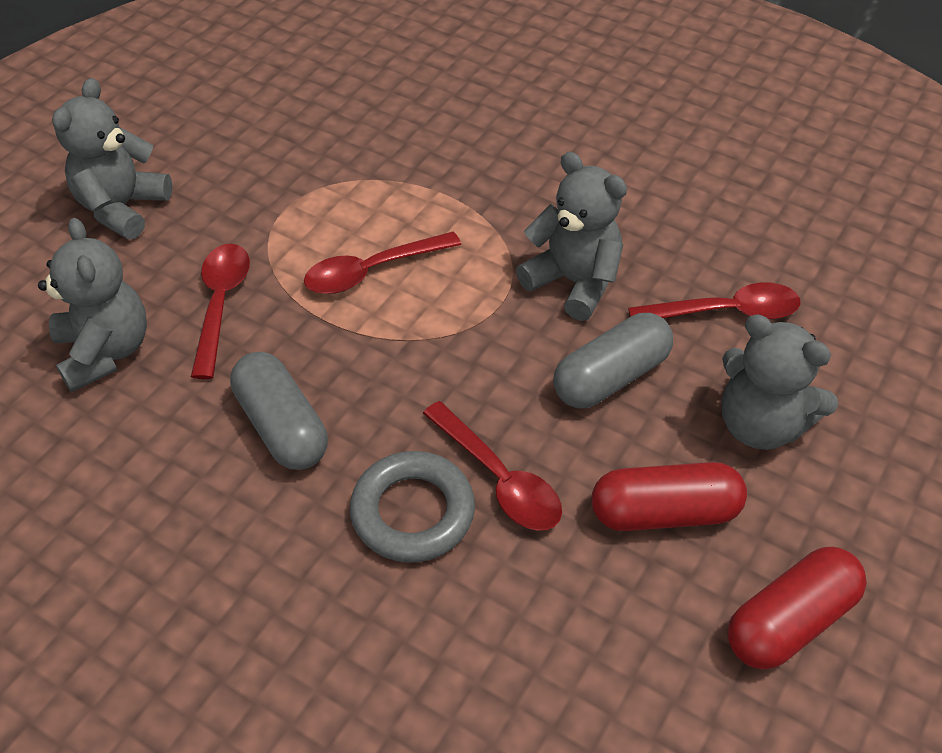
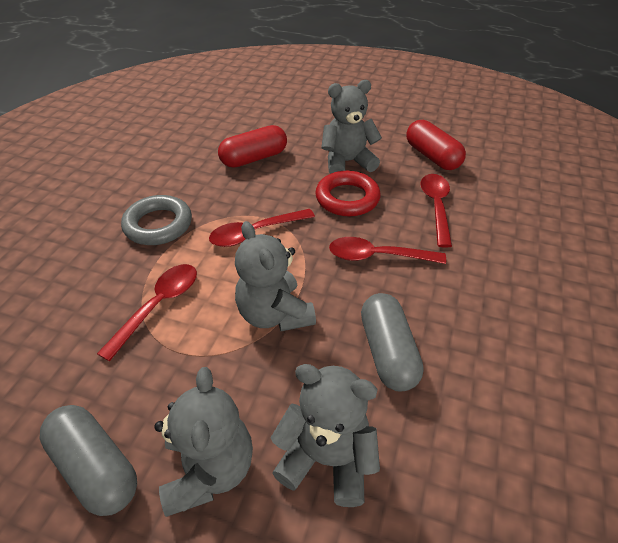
red ring: none = 0 -> [315,171,380,216] = 1

